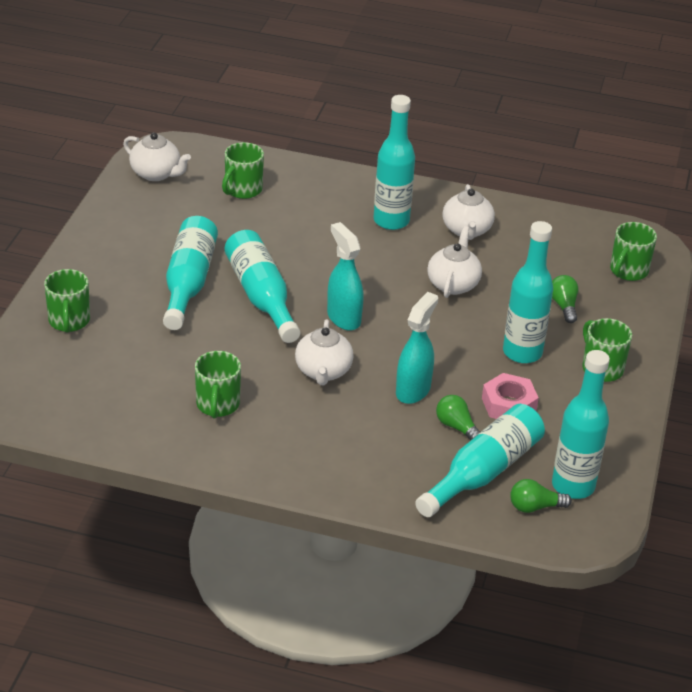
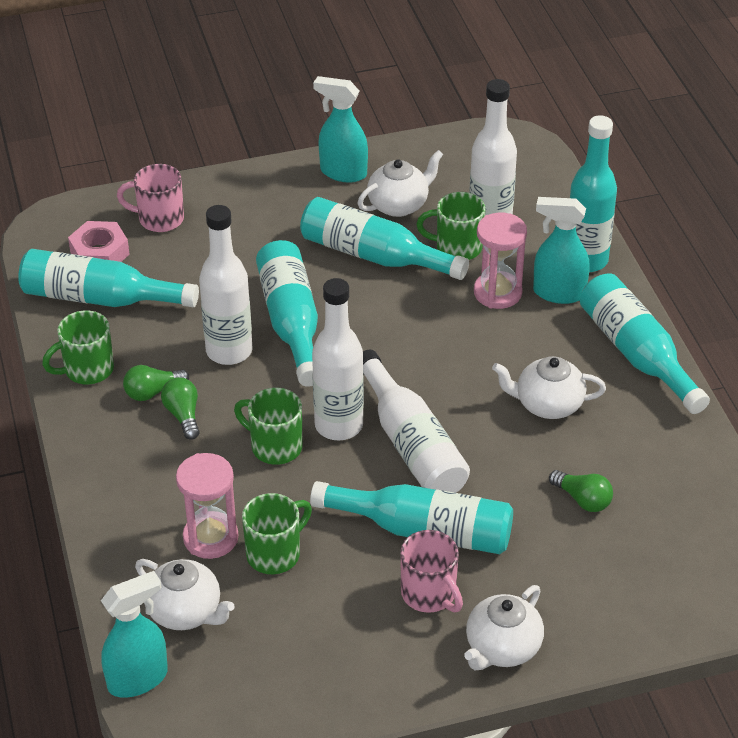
green mug: [44,269,90,333] [195,351,241,419] [222,142,264,199] [582,318,632,382] [610,222,657,281] = 5 -> [42,310,114,384] [234,388,303,465] [242,493,312,574] [416,192,486,260] = 4
pink hourglass: none = 0 -> [176,453,238,559] [474,213,527,309] = 2
pink mug: none = 0 -> [117,164,184,232] [400,530,463,613] = 2
turquoise spray bottle: [327,222,364,331] [396,292,438,404] = 2 -> [101,571,168,698] [313,76,368,183] [533,197,590,304] = 3
white bottle: none = 0 -> [199,205,253,365] [312,278,364,440] [363,349,470,493] [469,79,517,215] = 4

